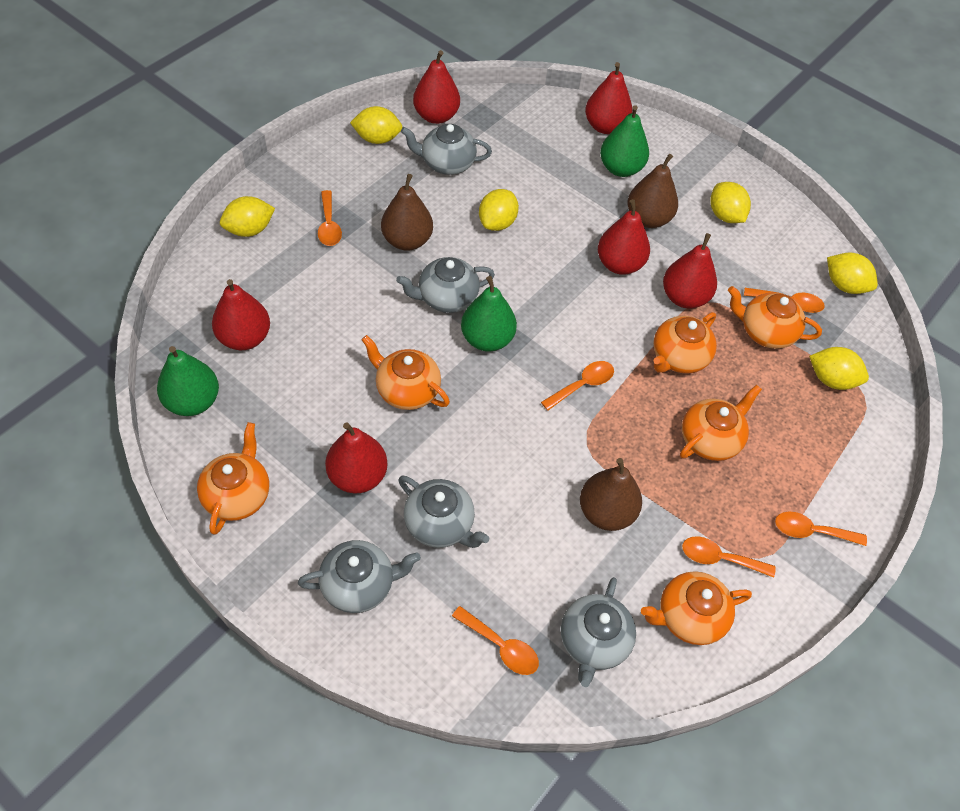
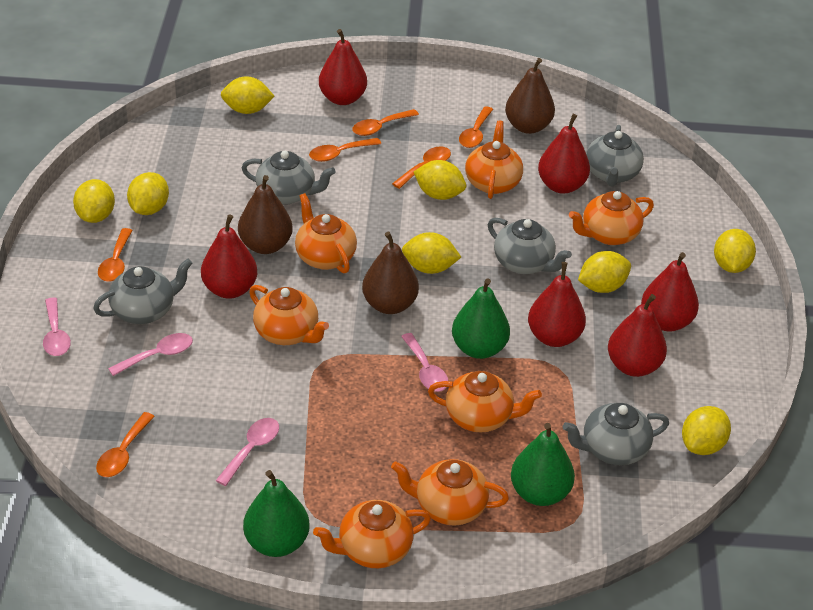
orange teapot: [197,422,269,535] [361,335,450,410] [641,571,752,645] [653,312,717,373] [680,385,762,461] [728,286,822,349] = 6 -> [249,285,329,345] [295,193,357,273] [313,500,431,568] [391,459,509,526] [428,371,542,432] [465,121,523,199] [569,191,654,245] = 7
pink spoon: none = 0 -> [43,297,71,356] [108,333,193,376] [215,418,279,486] [401,333,448,392] = 4
yellow lemon: [220,196,275,237] [350,106,403,144] [479,189,519,231] [710,182,751,223] [809,347,869,390] [827,253,878,294] = 6 -> [73,179,115,223] [127,172,169,215] [221,76,274,114] [402,232,461,274] [414,160,466,200] [578,251,631,293] [682,406,731,455] [714,229,756,273] = 8

